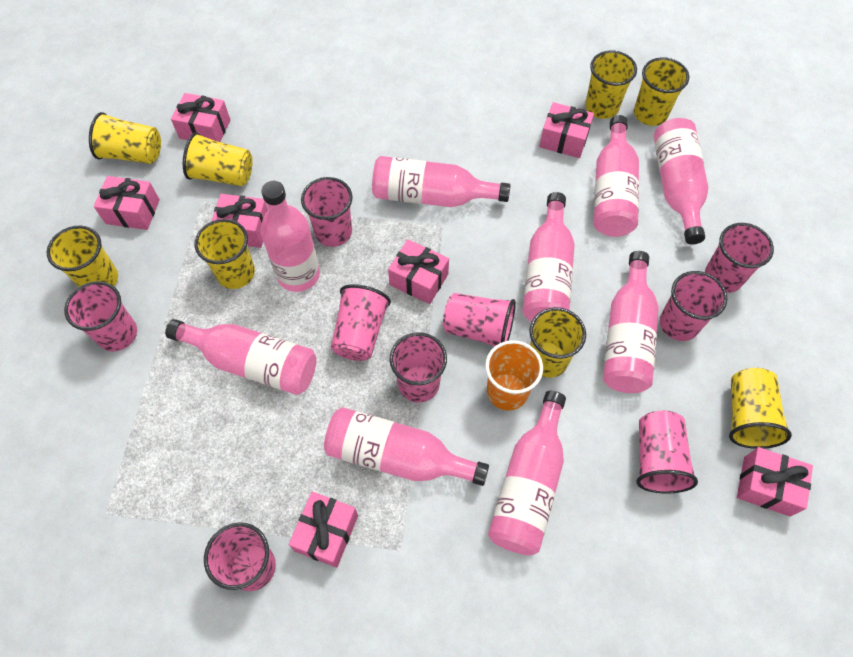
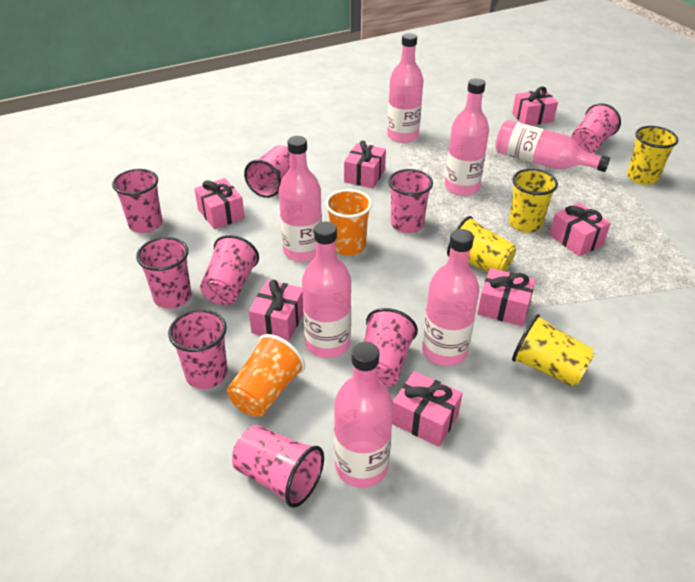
orange cup: [485,340,543,411] = 1 -> [227,334,305,417] [325,189,372,255] = 2
pink bottle: [165,319,317,395] [260,181,320,292] [324,407,489,486] [372,156,510,207] [488,391,566,555] [523,192,575,322] [594,115,639,237] [603,251,659,393] [654,118,709,244] = 9 -> [279,136,322,262] [302,222,351,358] [334,342,393,488] [387,33,423,143] [422,229,480,366] [445,78,489,196] [496,120,610,172] = 7
yellow cup: [47,225,118,287] [89,112,161,164] [183,132,253,187] [195,219,255,289] [530,307,586,378] [585,50,637,119] [634,57,689,126] [729,368,792,449] = 8 -> [447,216,516,273] [509,169,558,233] [512,314,595,387] [627,126,678,185] = 4

